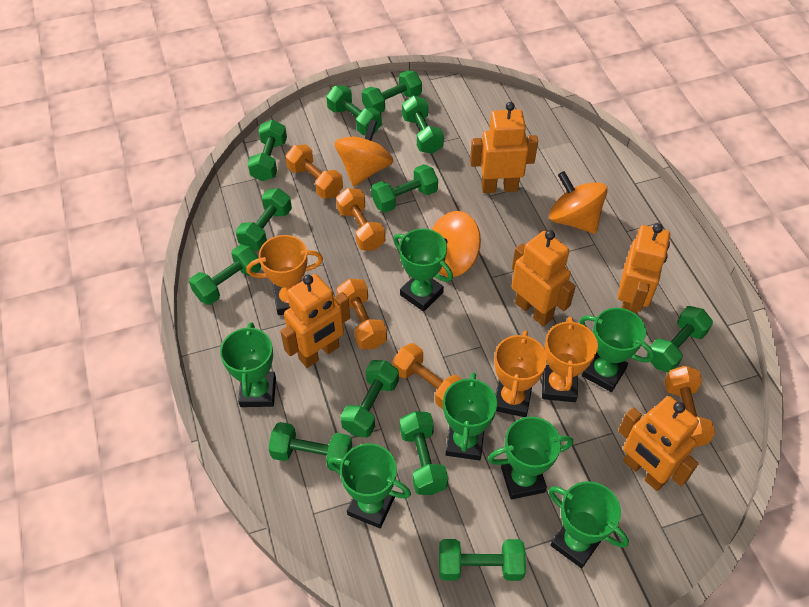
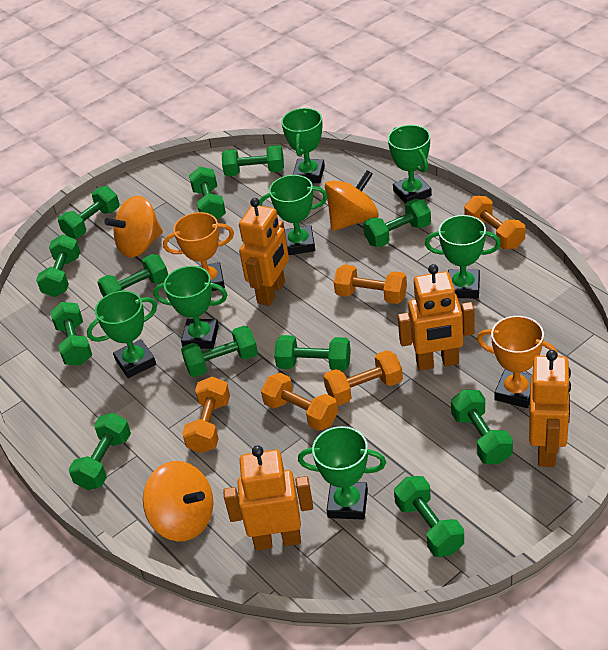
orange robot: [280,274,350,368] [470,102,538,193] [511,230,576,326] [618,223,670,314] [618,396,699,491] = 5 -> [223,445,313,551] [239,198,289,306] [398,264,475,371] [529,350,571,467] = 4
orange trophy: [247,235,323,315] [494,330,547,417] [542,317,598,402] = 3 -> [163,212,234,291] [477,316,558,408] = 2

